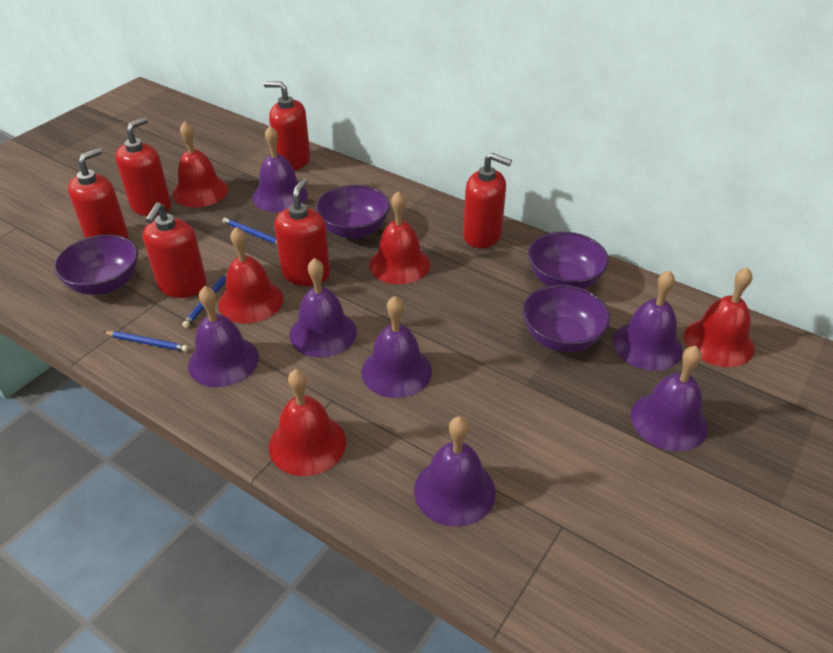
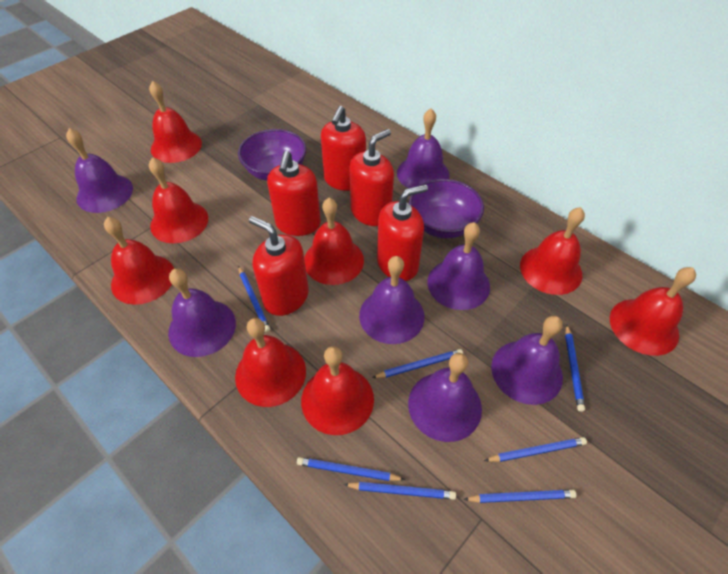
blue pencil: [103,331,188,352] [182,273,227,328] [222,217,277,245] = 3 -> [239,266,270,332] [297,457,405,481] [344,482,456,500] [372,349,463,378] [463,490,576,503] [484,437,587,462] [565,325,585,412] = 7
purple bowl: [54,235,138,295] [316,185,390,239] [522,285,610,352] [528,232,609,289] = 4 -> [238,129,306,181] [409,179,484,238] = 2
red bell: [173,121,228,207] [218,227,283,324] [269,369,346,476] [369,191,430,285] [684,267,755,367] = 5 -> [104,217,174,305] [149,81,202,163] [149,157,208,243] [235,318,306,407] [301,346,374,435] [304,198,364,285] [520,207,585,295] [610,267,696,356] = 8
red soap dispenser: [68,148,129,239] [115,117,171,216] [143,202,207,298] [264,82,310,171] [274,178,330,286] [463,153,512,248] = 6 -> [249,216,309,316] [267,151,321,236] [321,106,366,191] [349,129,394,226] [377,184,428,281] = 5

